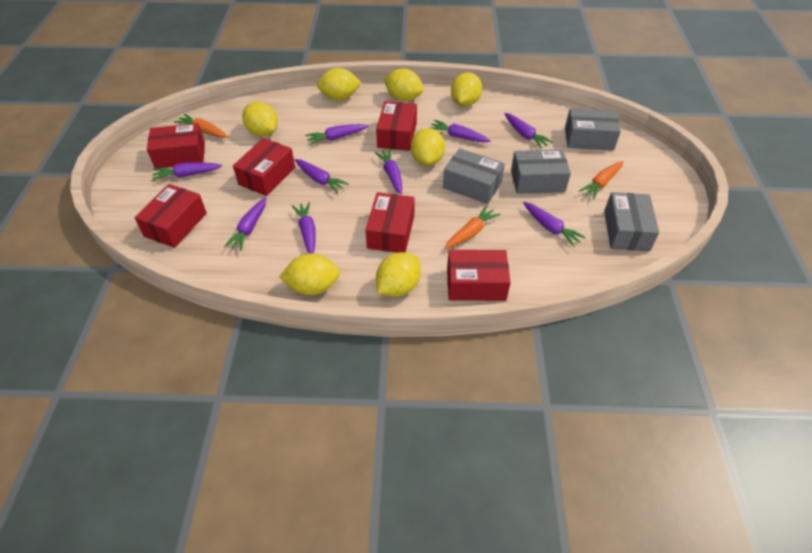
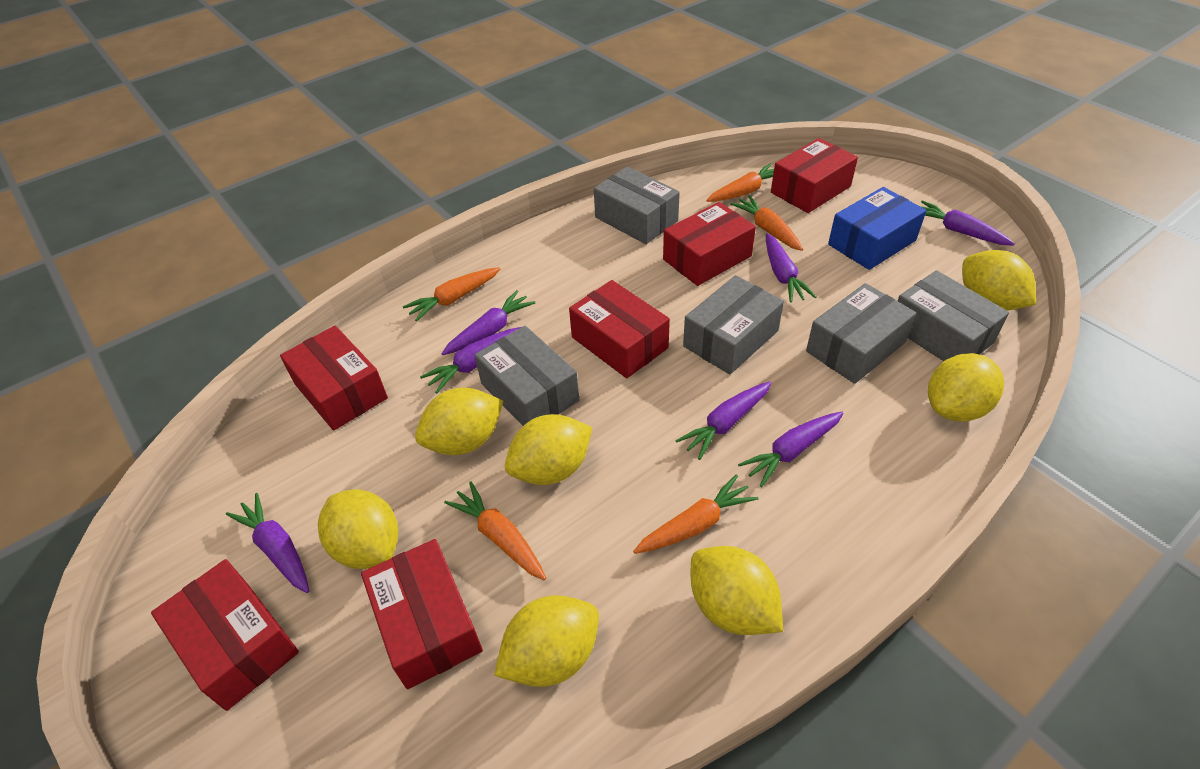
blue box: none = 0 -> [828,187,926,270] = 1
grey box: [443,148,505,204] [511,149,571,194] [565,108,621,150] [604,192,659,251] = 4 -> [474,326,579,426] [594,167,680,244] [683,275,784,374] [806,283,916,384] [898,270,1009,361] = 5
orange carrot: [174,114,228,138] [444,205,501,249] [579,161,623,200] = 3 -> [403,267,500,322] [444,482,546,580] [633,474,758,554] [706,163,774,202] [730,195,803,251] = 5
purple carrot: [152,163,222,181] [224,198,266,251] [292,202,316,254] [295,159,349,194] [305,124,369,145] [375,149,402,194] [431,120,491,142] [504,113,553,149] [523,202,586,247] = 9 -> [226,493,309,593] [420,327,521,394] [442,290,535,355] [675,381,772,460] [738,412,844,487] [766,233,817,303] [920,200,1015,246] = 7

